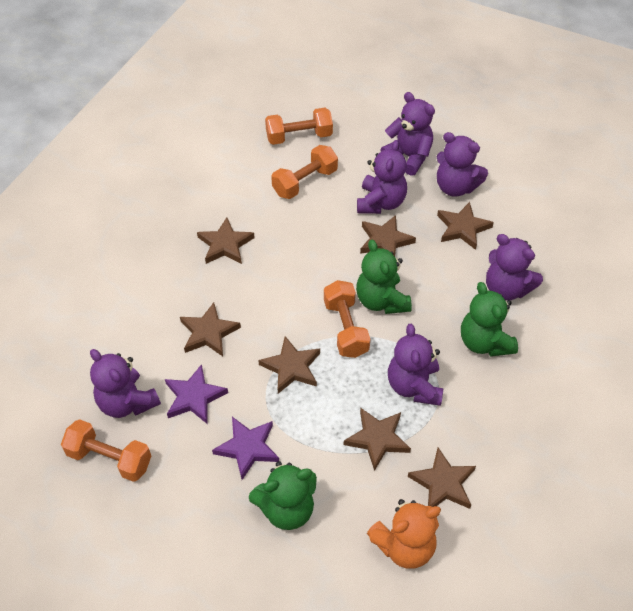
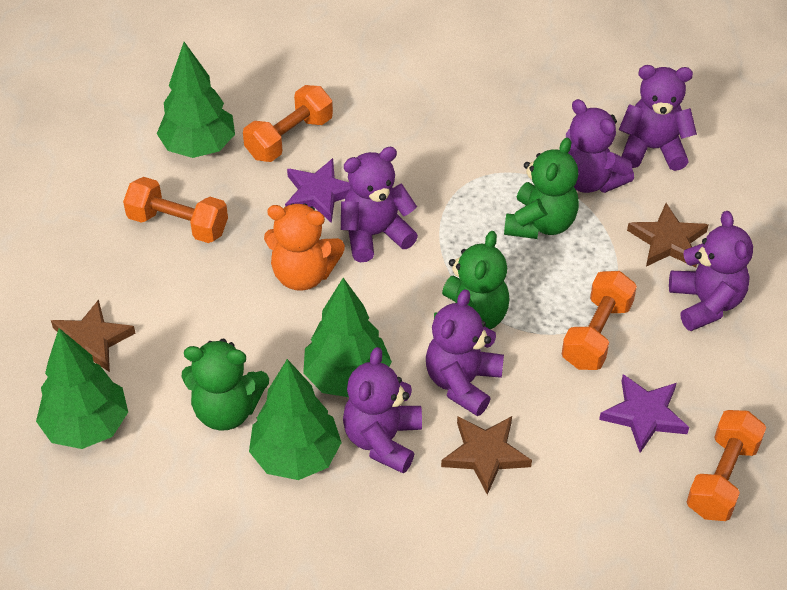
brown star: [180,302,241,356] [197,217,255,264] [258,336,320,394] [343,408,411,471] [360,215,416,257] [408,448,476,509] [437,202,494,250] = 7 -> [51,299,135,372] [441,416,532,495] [627,203,708,268] = 3
green tree: none = 0 -> [36,328,128,449] [157,42,235,158] [249,359,342,480] [303,278,392,397] = 4

